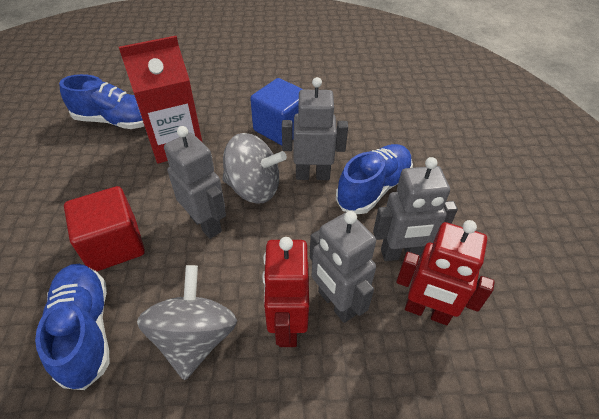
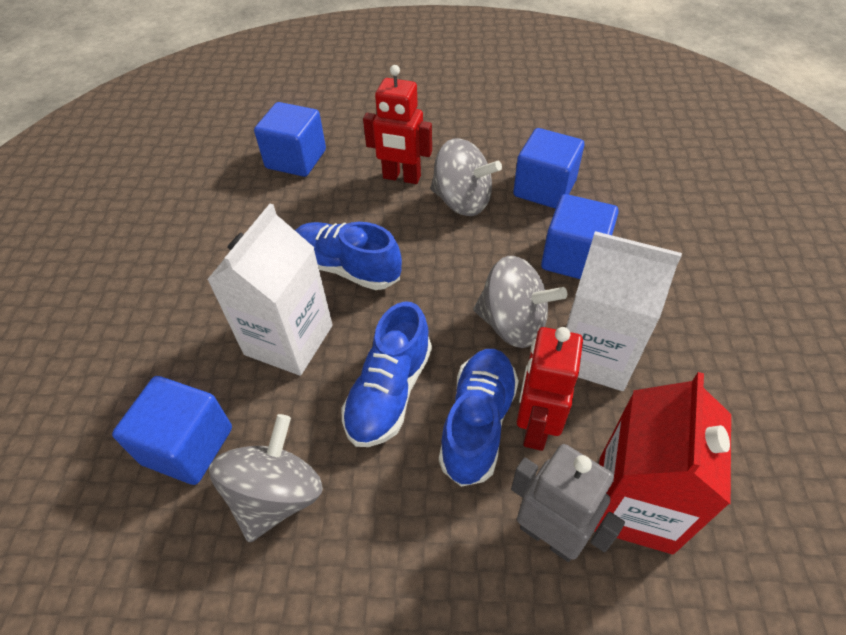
blue cube: [250,78,304,146] = 1 -> [112,376,232,485] [254,102,326,177] [513,128,584,209] [541,194,619,279] = 4
grey robot: [164,126,226,239] [282,77,348,180] [310,211,376,323] [373,157,458,261] = 4 -> [511,444,625,562] = 1
grey spinning top: [137,265,237,380] [222,133,287,204] = 2 -> [209,414,323,542] [430,138,502,216] [473,256,567,348] = 3
red cube: [64,186,145,271] = 1 -> none = 0
white carton: none = 0 -> [207,204,332,376] [566,231,682,391] = 2

